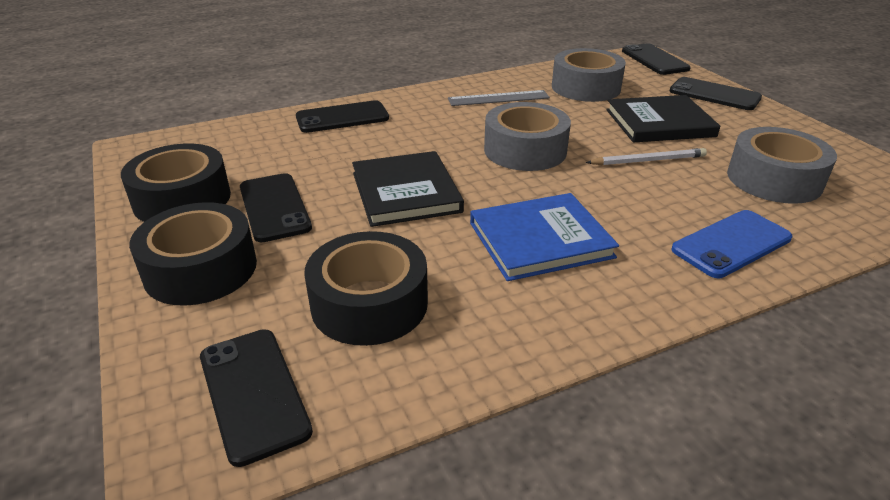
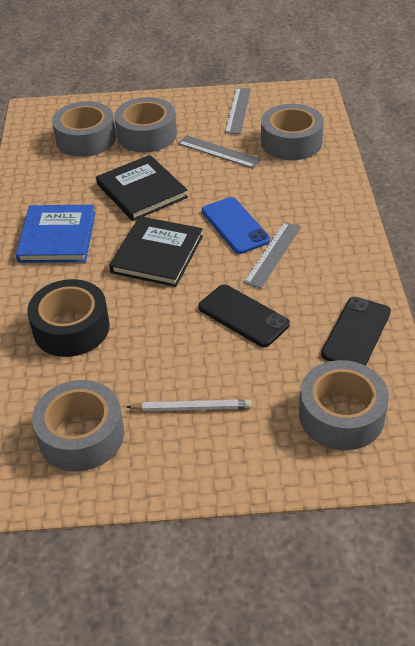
black phone: [200,329,313,467] [240,173,312,242] [296,100,389,133] [622,43,691,75] [670,77,762,110] = 5 -> [198,284,290,347] [321,297,391,366] = 2
black tape: [121,144,231,222] [129,202,257,306] [304,231,428,346] = 3 -> [27,279,110,357] = 1
grey ruler: [448,90,550,106] = 1 -> [178,135,261,168] [225,88,251,134] [244,222,301,288] = 3
grey tape: [484,102,571,171] [552,48,626,102] [727,127,837,204] = 3 -> [32,380,124,471] [52,101,116,157] [114,97,177,152] [261,104,324,160] [299,360,389,450] = 5

